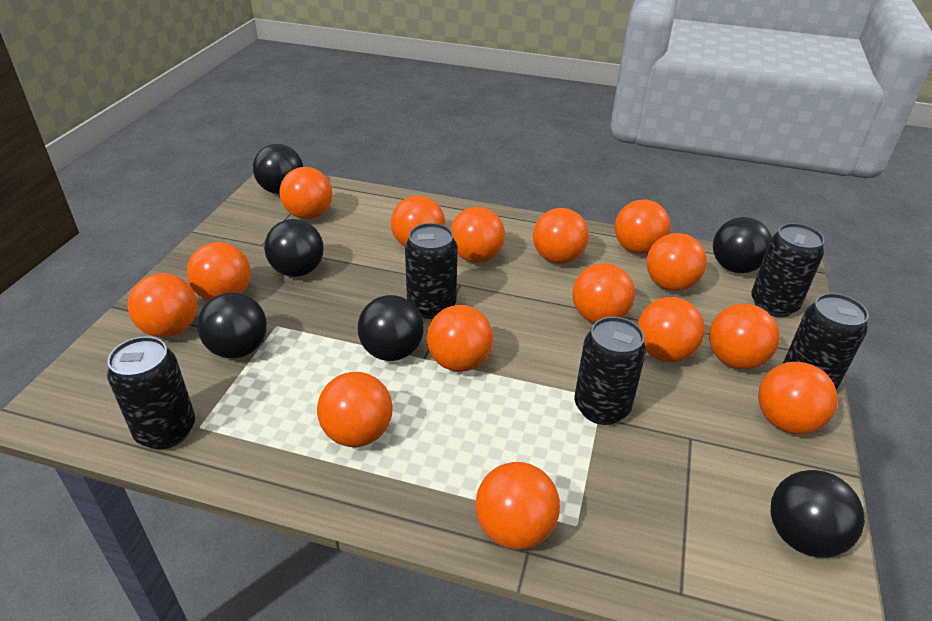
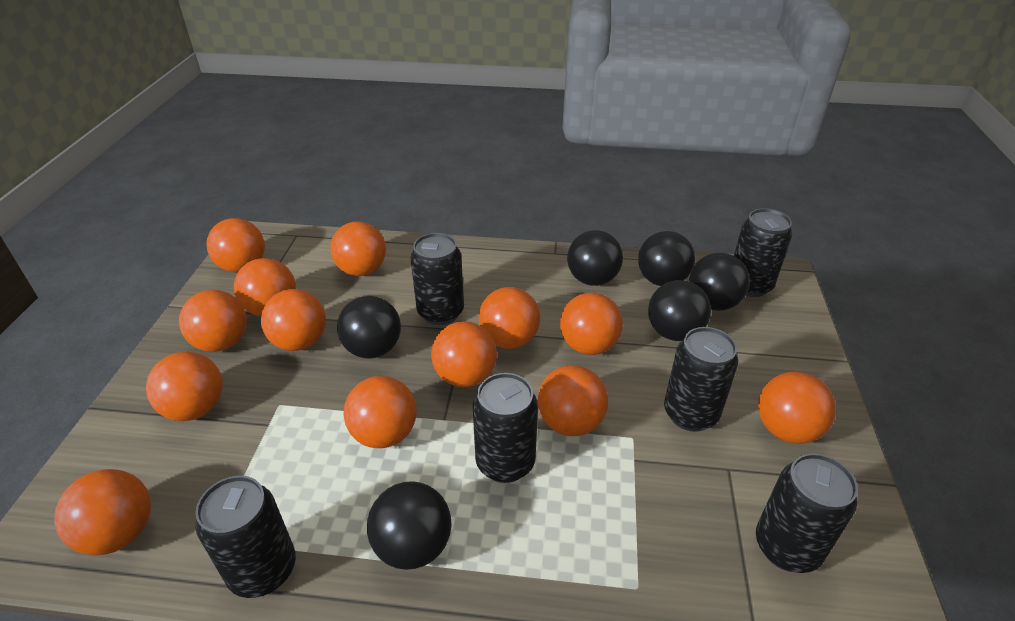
black can: [107,336,195,450] [405,223,457,319] [575,317,646,425] [751,223,824,317] [783,293,869,390] = 5 -> [195,476,296,598] [410,233,464,325] [473,373,538,483] [664,327,738,432] [734,208,792,297] [756,453,858,573] = 6
orange ball: [128,273,197,337] [187,242,251,301] [280,167,332,219] [317,372,392,447] [391,195,445,247] [427,305,493,372] [450,207,505,263] [475,462,560,550] [533,208,589,264] [572,263,635,323] [615,199,670,254] [637,297,705,362] [646,233,707,291] [709,304,780,369] [758,362,838,434] = 15 -> [54,469,151,555] [146,352,223,421] [179,290,247,352] [206,218,265,273] [234,258,296,316] [261,289,326,351] [330,221,386,276] [343,376,417,448] [431,321,497,387] [479,287,540,349] [538,365,608,436] [560,293,623,355] [758,372,836,444] = 13

